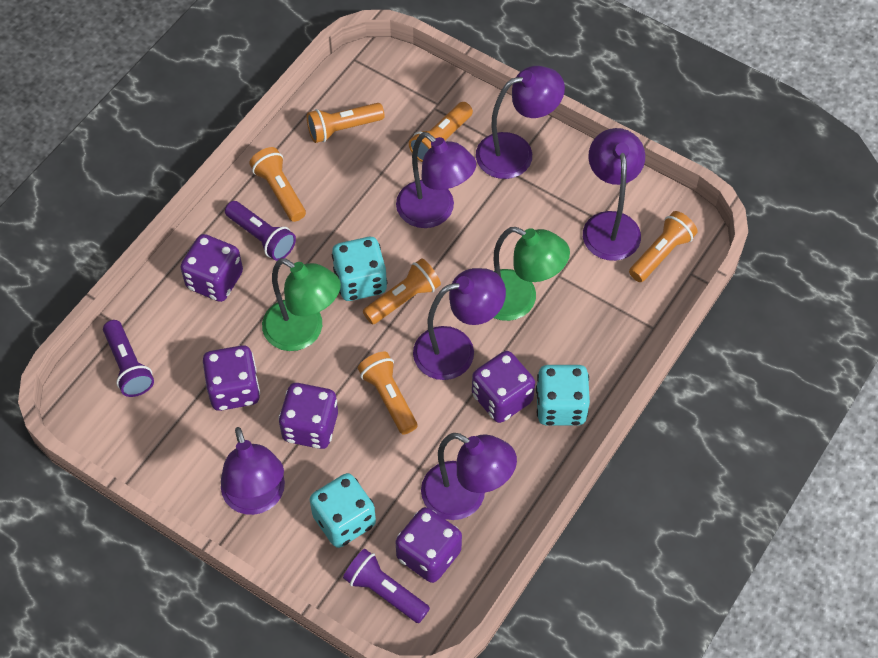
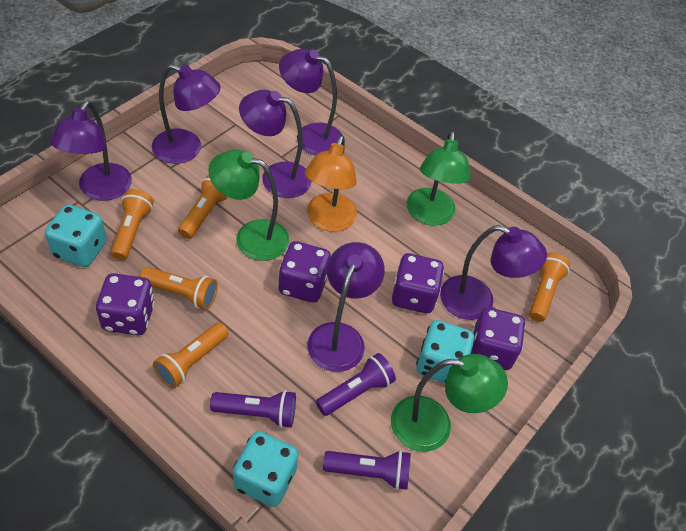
green lamp: [262,258,341,351] [494,227,570,321] = 2 -> [208,150,289,261] [391,354,508,452] [406,131,471,226] = 3
orange flashlight: [249,147,306,222] [307,103,385,143] [358,352,417,435] [363,258,441,324] [409,102,473,162] [629,211,697,282] = 6 -> [111,189,154,260] [140,267,218,310] [153,322,229,389] [178,174,228,239] [529,252,570,322] = 5
orange lamp: none = 0 -> [305,135,357,232] = 1
purple dice: [180,234,243,302] [203,345,260,411] [278,383,338,449] [395,507,462,583] [472,351,535,423] = 5 -> [96,273,155,335] [278,241,331,303] [392,253,444,313] [471,307,525,370] = 4

